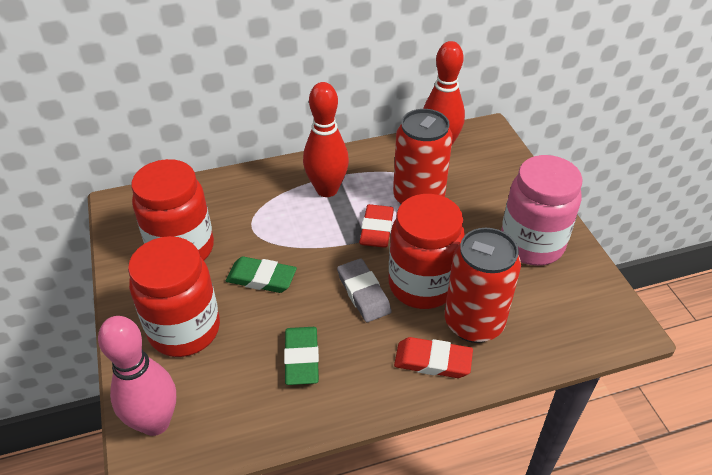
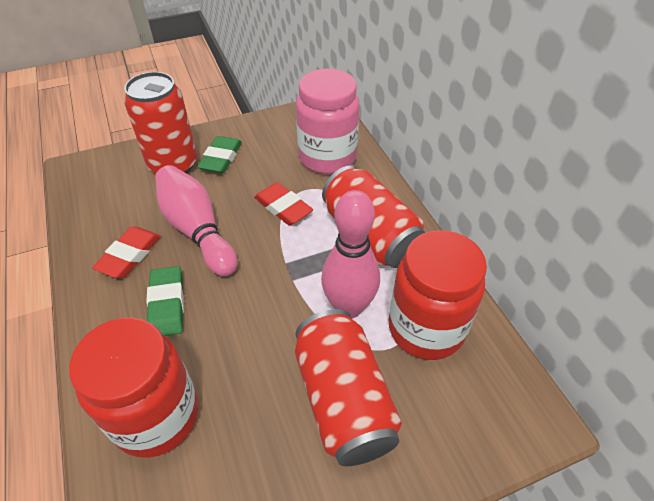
grey eraser: [337,258,392,322] = 1 -> none = 0
pink bowling pin: [98,316,176,436] = 1 -> [155,165,237,276] [321,190,380,318] = 2
red bowling pin: [303,82,349,197] [423,41,465,145] = 2 -> none = 0
red can: [393,109,453,204] [445,228,521,343] = 2 -> [124,72,197,173] [295,309,402,466] [322,166,426,268] = 3
red jar: [128,236,220,357] [131,159,214,261] [389,194,465,309] = 3 -> [69,317,198,458] [389,230,487,360] = 2

